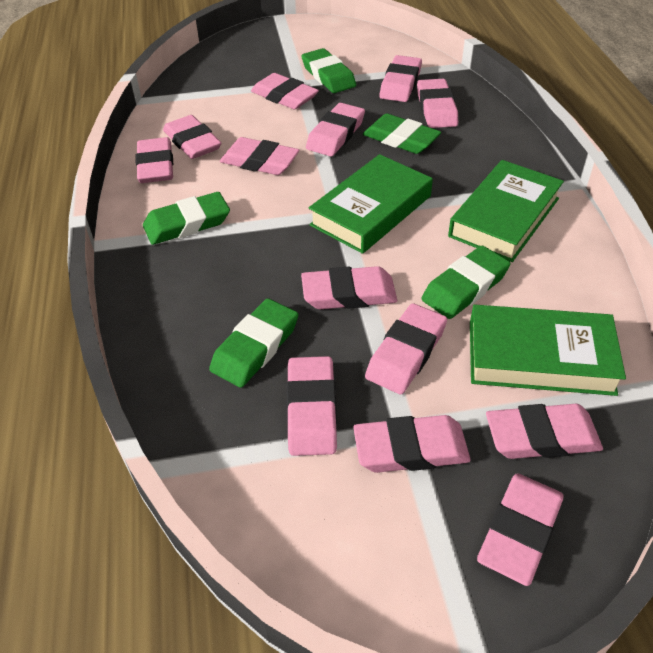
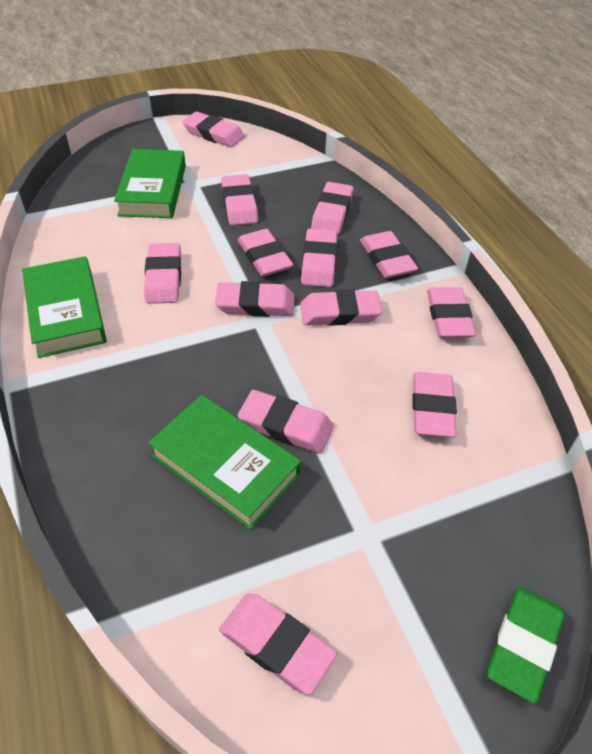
green eraser: [143,192,230,245] [209,298,298,388] [301,48,356,93] [363,114,441,154] [421,246,511,319] = 5 -> [487,586,565,704] = 1

